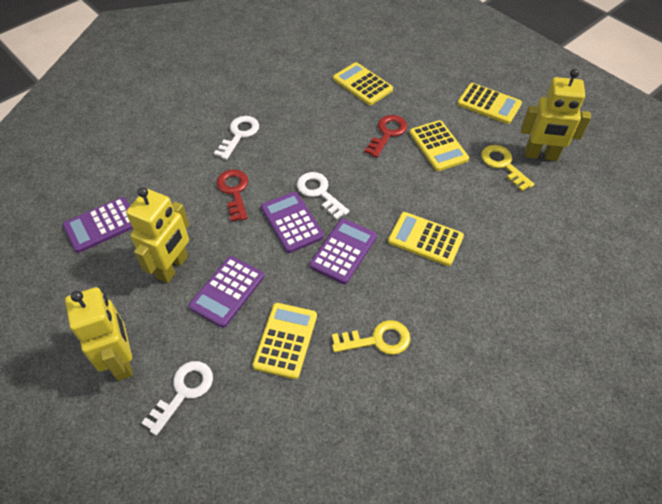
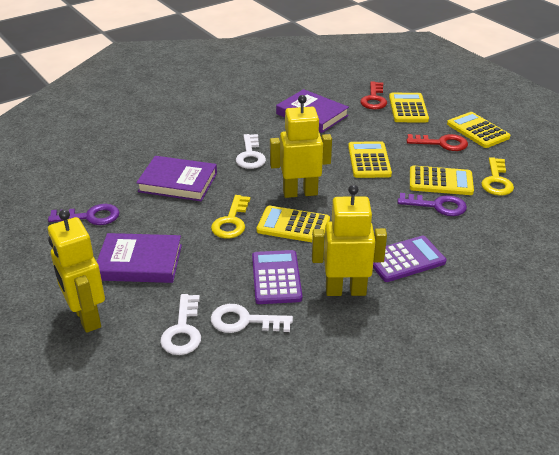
purple book: none = 0 -> [97,233,182,283] [136,156,217,201] [276,89,349,133] = 3
purple calculator: [63,197,133,253] [189,256,264,328] [261,192,324,253] [310,219,377,284] = 4 -> [252,250,302,304] [373,236,446,282] = 2
purple key: none = 0 -> [48,204,120,225] [397,193,467,216] = 2

